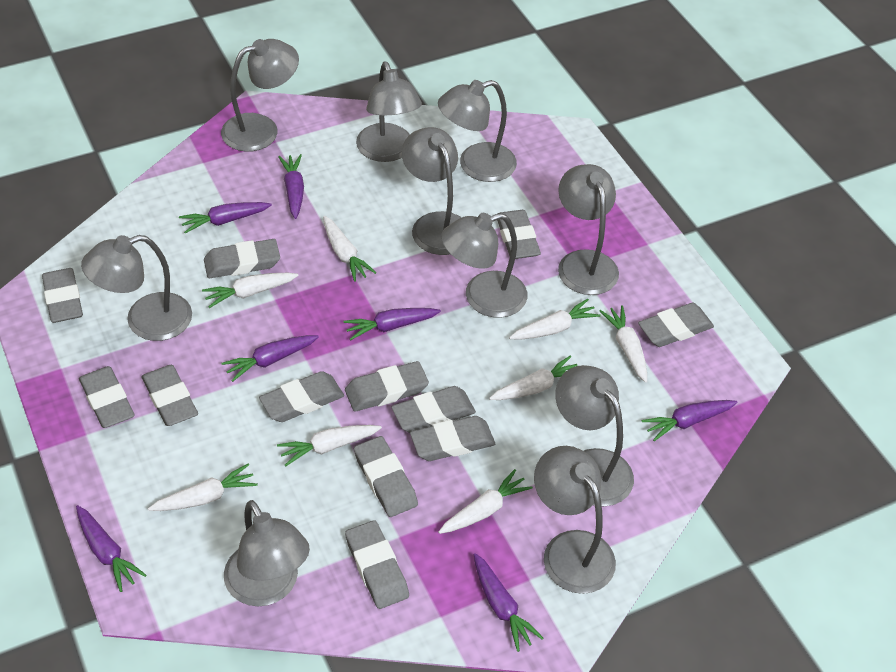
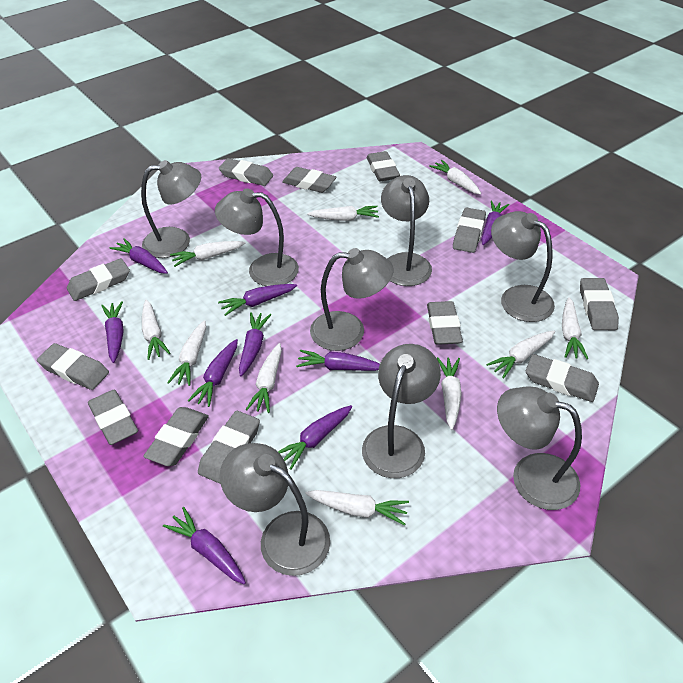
grey lamp: [81,235,192,341] [221,39,299,152] [224,500,310,606] [356,61,422,162] [402,127,462,255] [438,80,517,182] [441,213,527,318] [534,446,616,594] [555,365,634,506] [558,164,619,295] = 10 -> [141,160,201,258] [215,188,299,286] [220,443,330,576] [310,248,394,351] [362,344,441,478] [381,175,432,286] [491,211,555,322] [497,386,582,510] = 8
purple carrot: [76,505,146,592] [179,202,272,234] [221,335,319,382] [278,154,304,219] [343,308,441,341] [474,553,543,652] [641,400,738,441] = 7 -> [101,301,124,363] [110,238,168,274] [163,507,246,584] [188,339,238,407] [218,284,297,316] [239,312,271,376] [278,405,352,470] [296,350,380,371] [481,200,509,245] = 9
white carrot: [148,464,258,511] [202,273,299,308] [277,425,382,467] [323,216,376,282] [438,469,533,534] [489,355,578,400] [509,298,600,340] [600,305,647,383] = 8 -> [142,300,170,360] [167,320,206,386] [170,241,245,267] [246,343,282,413] [305,490,409,526] [307,206,379,221] [429,160,482,195] [437,357,462,430] [487,331,555,379] [562,297,588,359] = 10

